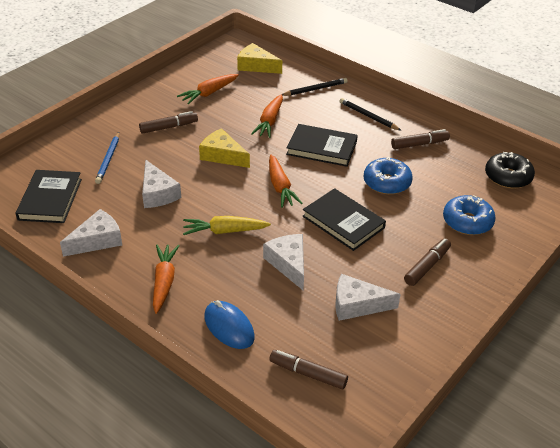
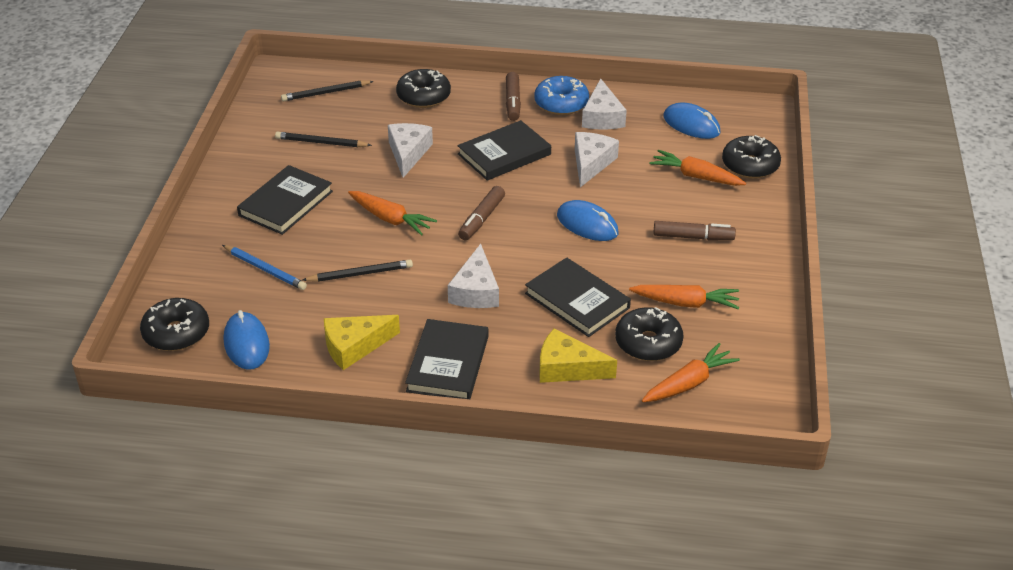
black book: [15,170,82,223] [286,124,358,167] [302,188,386,251] = 3 -> [237,165,333,235] [405,319,488,399] [457,120,551,181] [525,257,631,337] = 4
black donut: [485,152,535,189] = 1 -> [140,298,209,351] [396,69,451,108] [615,307,684,361] [722,135,781,179] = 4
black pencil: [282,78,348,96] [339,98,402,131] = 2 -> [275,132,372,147] [281,80,374,101] [302,260,413,282] = 3
blue donut: [364,157,413,195] [443,195,496,235] = 2 -> [534,76,589,115] = 1
blue mouse: [204,300,255,349] = 1 -> [224,310,270,370] [557,200,619,241] [663,103,721,139] = 3
brown marker: [139,111,198,134] [269,350,348,389] [391,129,450,149] [404,238,451,286] = 4 -> [458,186,505,240] [506,72,521,121] [653,221,736,240] = 3
yellow carrot: [183,216,271,235] = 1 -> none = 0

